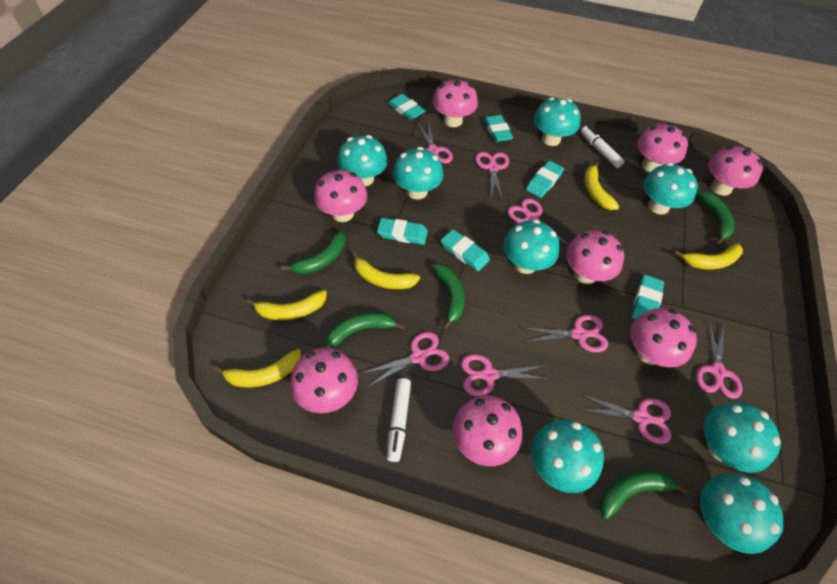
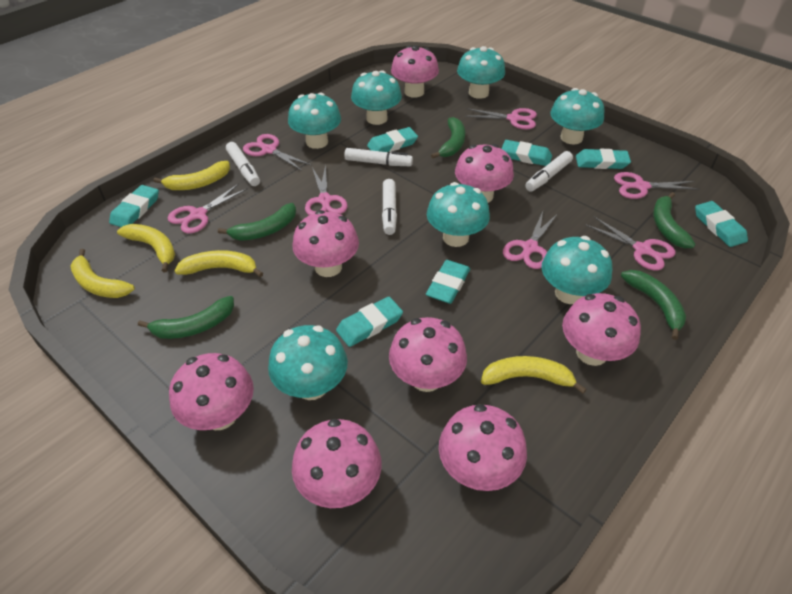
pink scissors: [360,332,449,387] [418,120,453,163] [461,354,549,396] [475,152,509,201] [508,198,569,252] [522,315,608,353] [578,394,671,444] [696,320,742,399] = 8 -> [168,183,248,234] [243,134,311,171] [305,165,348,215] [465,108,537,130] [503,211,557,269] [585,217,675,270] [614,172,700,199] = 7
turquoise eraser: [377,218,428,245] [387,94,426,120] [441,229,490,271] [483,115,513,142] [526,161,564,198] [632,275,664,320] = 6 -> [109,185,159,227] [336,297,403,347] [367,127,418,152] [426,260,470,304] [502,140,552,166] [576,149,631,169] [695,201,748,247] = 7
turquoise mushroom: [337,135,388,186] [393,147,444,200] [503,219,560,274] [531,419,604,493] [534,97,581,146] [643,163,698,215] [700,474,784,554] [704,402,781,473] = 8 -> [268,325,348,400] [288,92,341,149] [351,70,402,125] [427,182,490,247] [457,46,505,99] [542,236,612,304] [550,88,605,144] = 7
white marker: [387,378,411,462] [581,126,624,168] = 2 -> [226,142,260,186] [344,148,413,166] [382,179,397,235] [525,151,573,192] = 4

